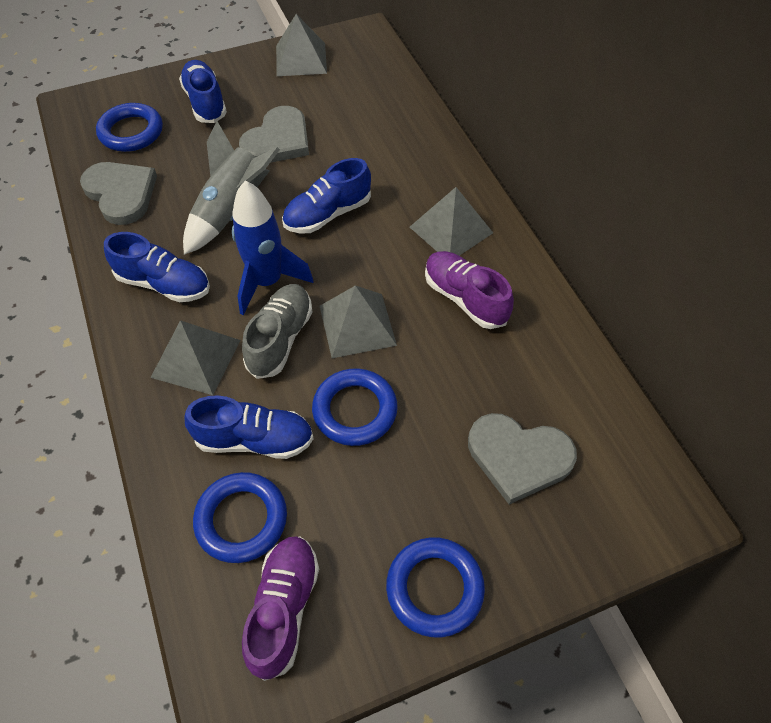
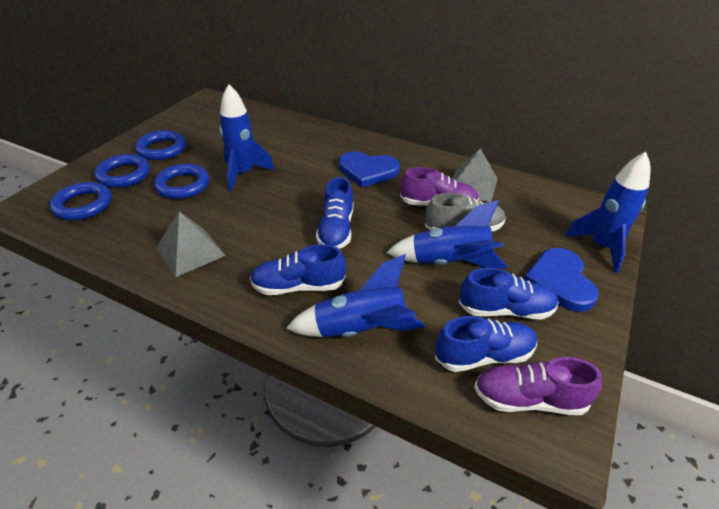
blue heart: none = 0 -> [339,151,400,188] [524,248,599,312] = 2
blue rocket: [232,180,313,315] = 1 -> [219,84,275,192] [286,254,425,337] [387,200,508,268] [565,152,651,273] = 4
grey heart: [80,162,157,225] [239,106,309,163] [468,413,577,504] = 3 -> none = 0
grey pyramid: [150,320,241,395] [276,14,327,76] [320,286,397,358] [410,187,493,256] = 4 -> [156,212,226,277] [452,148,498,202] = 2
grey rocket: [183,121,280,255] = 1 -> none = 0

